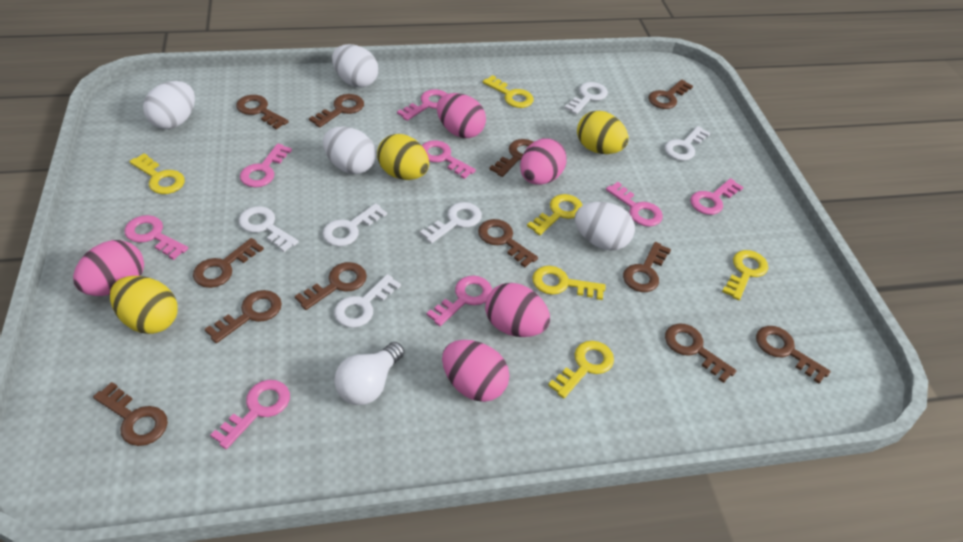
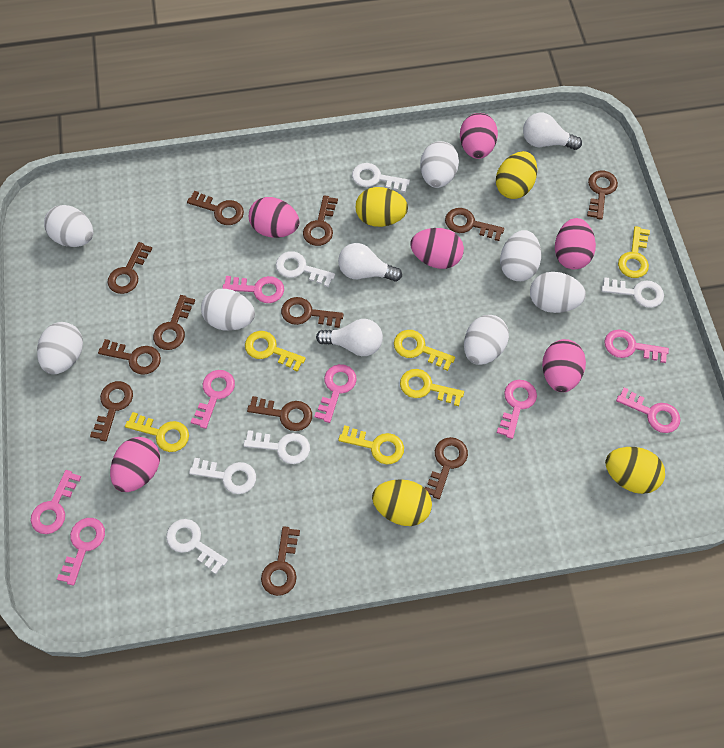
pink egg: [73,240,144,296] [437,93,486,138] [442,340,509,402] [485,283,550,337] [520,138,567,185] = 5 -> [110,437,160,492] [249,197,300,238] [410,228,464,269] [460,113,498,159] [542,339,586,392] [555,218,596,269] = 6
white egg: [143,81,195,129] [323,126,376,174] [332,44,378,87] [575,202,635,251] = 4 -> [37,322,83,374] [44,205,93,247] [201,289,255,331] [420,141,459,188] [464,315,509,365] [500,230,541,281] [530,272,586,313] = 7
white light bulb: [334,342,404,405] = 1 -> [316,319,383,356] [338,243,402,282] [523,113,582,150] = 3
yellow egg: [110,276,178,334] [377,134,429,180] [577,111,628,154] = 3 -> [356,187,408,227] [372,479,432,526] [496,151,537,199] [605,447,665,494] = 4

